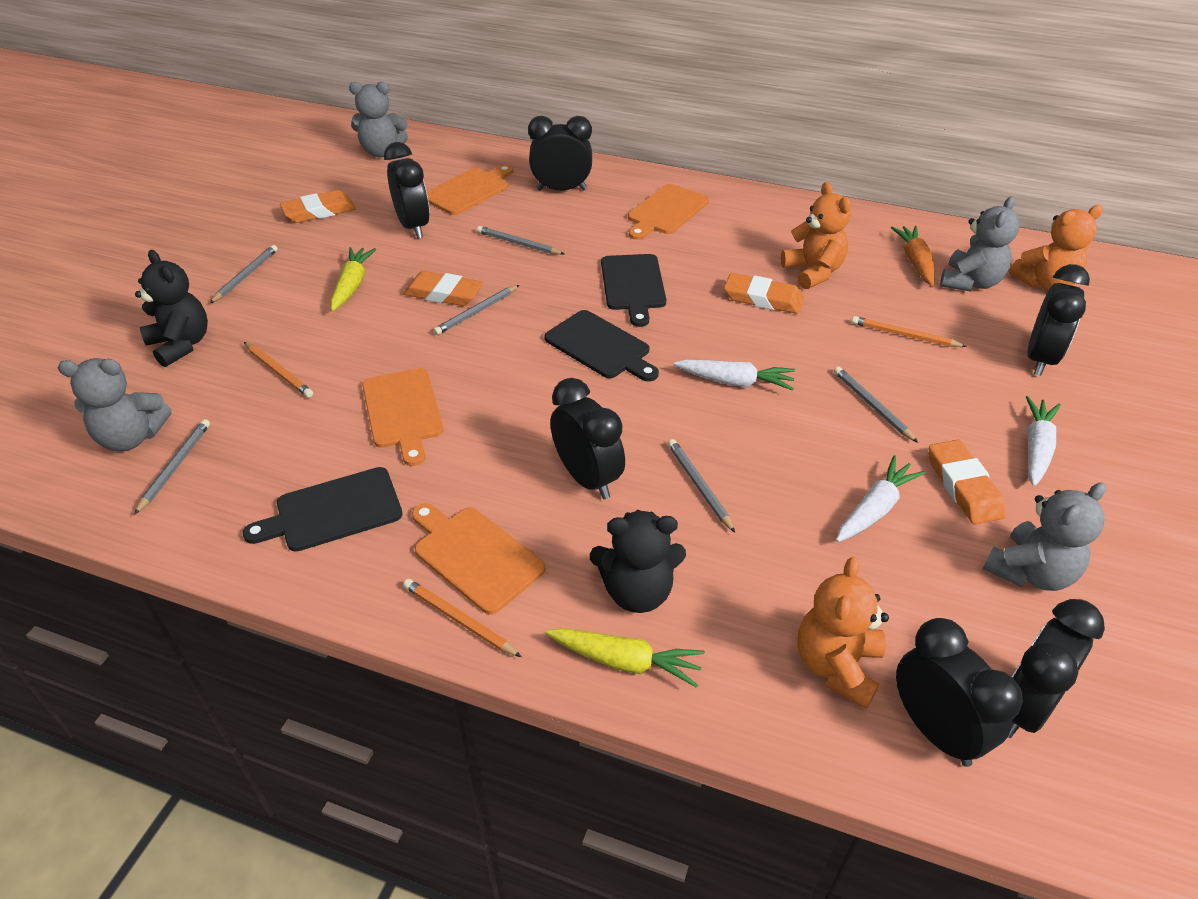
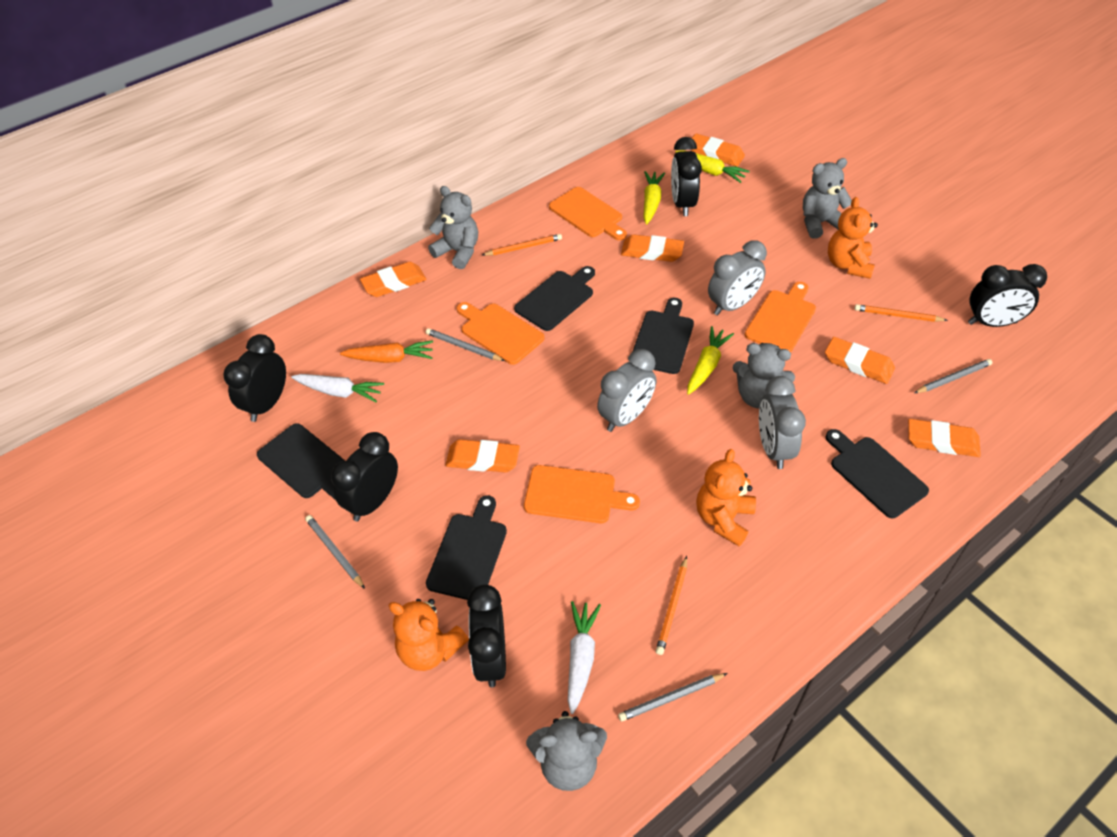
black clock: [384,142,430,238] [528,116,592,191] [550,378,625,499] [896,618,1023,767] [1008,599,1105,738] [1027,264,1090,376] = 6 -> [223,334,286,422] [331,432,398,521] [467,584,506,687] [671,137,702,216] [968,264,1047,327] = 5
black cutting board: [243,467,403,552] [544,310,659,382] [601,254,666,327] = 3 -> [257,423,345,499] [426,495,507,600] [514,266,595,331] [632,298,694,374] [826,429,929,518] = 5
black teddy bear: [135,250,208,367] [590,510,686,613] = 2 -> none = 0
grey clock: none = 0 -> [597,349,656,432] [708,240,767,315] [759,376,806,469] = 3
grey pencil: [134,419,210,515] [209,245,278,304] [433,285,519,335] [477,226,564,255] [668,439,735,533] [834,367,918,443] = 6 -> [305,515,365,589] [426,328,505,361] [618,673,727,722] [914,359,992,393] = 4
orange eraser: [280,190,356,223] [403,271,483,306] [724,273,804,314] [929,440,1006,524] = 4 -> [360,262,427,297] [446,439,520,473] [621,234,684,262] [691,133,745,167] [825,337,895,384] [908,419,981,457] = 6
white carrot: [674,360,795,391] [836,455,925,542] [1026,396,1061,486] = 3 -> [291,374,384,402] [568,601,601,714] = 2
yellow carrot: [330,247,376,311] [546,628,705,688] = 2 -> [643,171,665,224] [675,150,750,183] [687,326,734,395] = 3

